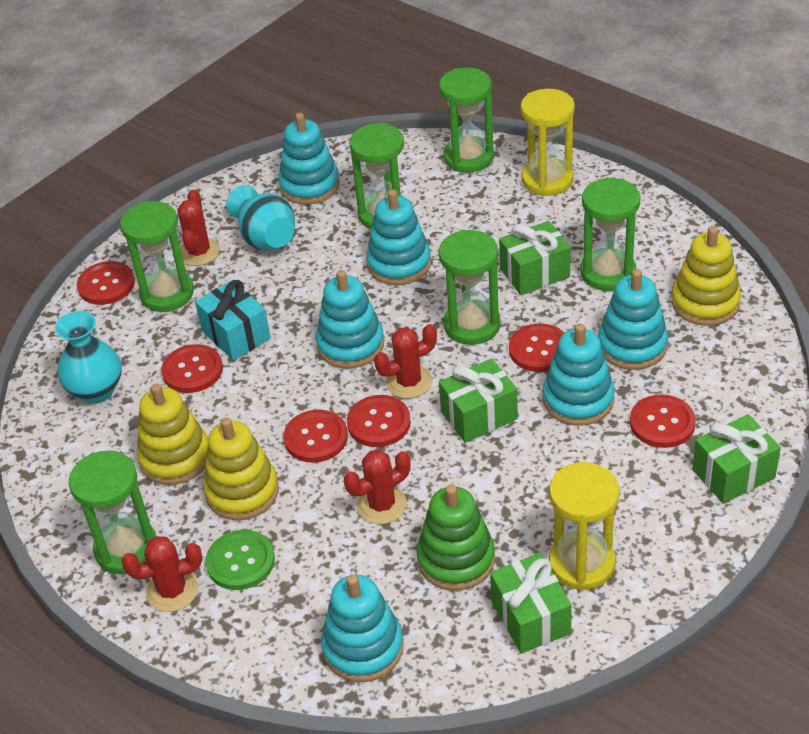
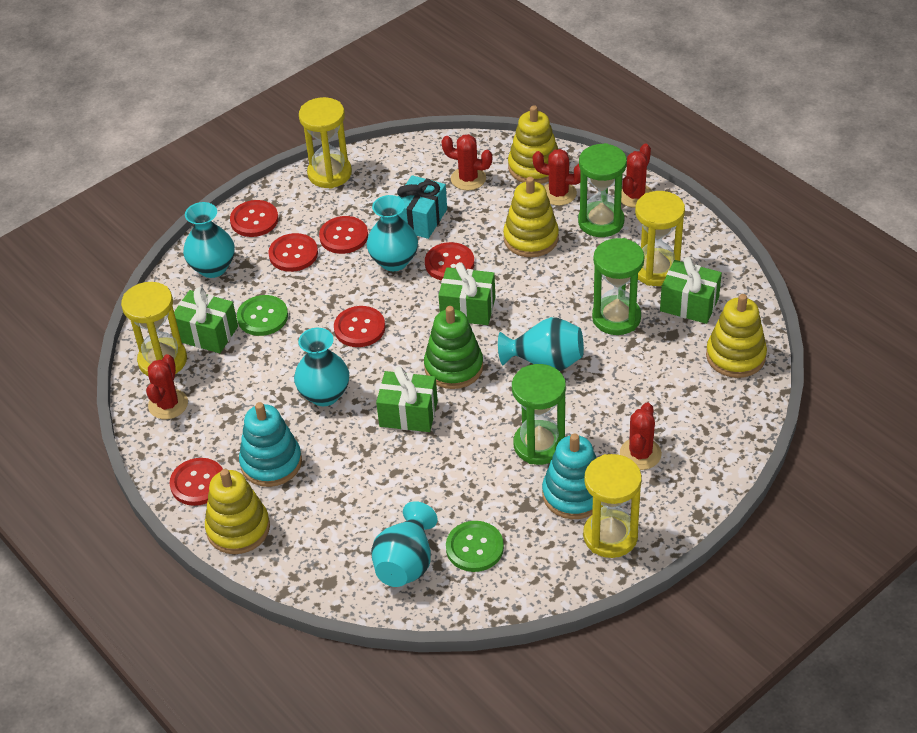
green button: [206,530,275,590] = 1 -> [237,295,288,336] [446,521,504,572] = 2
green hourglass: [69,450,156,574] [120,201,194,312] [349,123,404,229] [439,67,494,173] [439,230,501,345] [580,177,640,291] = 6 -> [512,364,566,465] [578,143,627,237] [592,238,645,335] = 3
red cactus: [121,536,202,612] [177,190,220,266] [344,449,411,524] [374,324,437,399] = 4 -> [146,354,188,419] [441,134,492,190] [533,149,581,206] [620,402,662,470] [621,144,652,208] = 5
turquoise stacking toy: [278,113,340,205] [316,270,384,368] [321,574,404,682] [366,189,431,285] [543,324,615,426] [598,269,668,370] = 6 -> [239,402,302,487] [542,433,596,519] = 2
turquoise vase: [55,311,122,404] [226,185,295,250] = 2 -> [183,202,235,278] [294,328,349,406] [367,195,418,271] [371,501,437,587] [498,317,584,371] = 5
yellow hourglass: [521,89,575,196] [549,462,620,591] = 2 -> [121,282,187,376] [299,97,352,189] [583,454,642,558] [635,191,685,286] = 4
yellow stacking toy: [137,384,208,485] [203,417,279,520] [671,226,741,326] = 3 -> [205,469,270,554] [503,177,559,257] [508,105,558,184] [706,294,767,378] = 4

